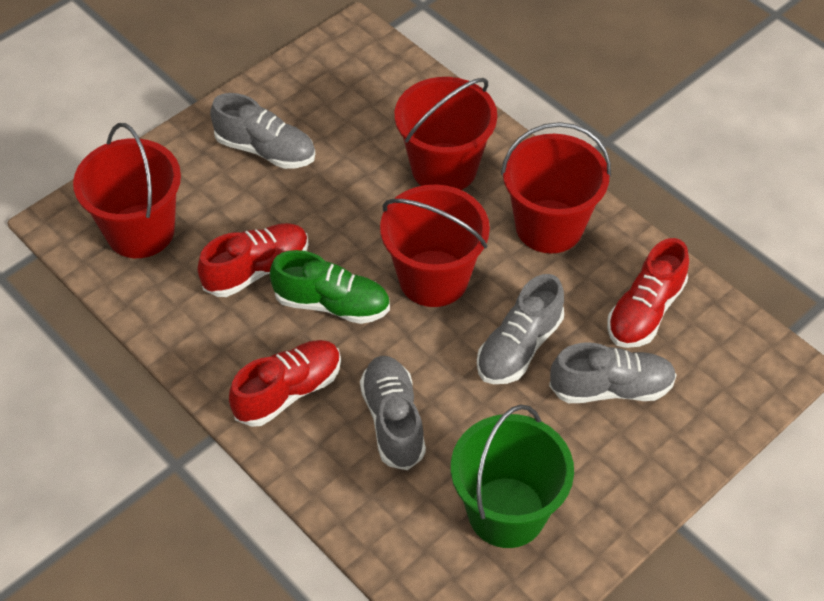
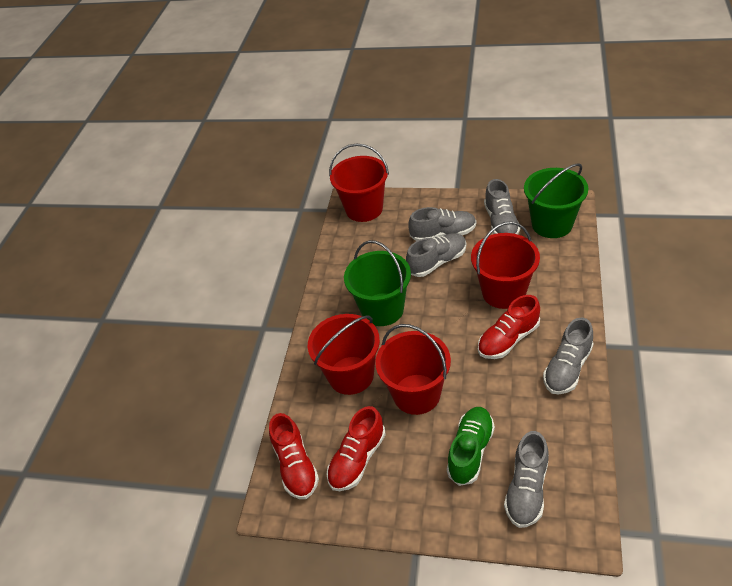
green bucket: [451,404,574,548] = 1 -> [344,240,411,326] [524,163,588,238] = 2
grey shoe: [210,93,315,169] [360,356,426,470] [477,274,564,384] [549,343,676,403] = 4 -> [406,233,466,277] [408,207,476,241] [484,179,520,234] [504,431,549,528] [543,318,594,394] = 5

